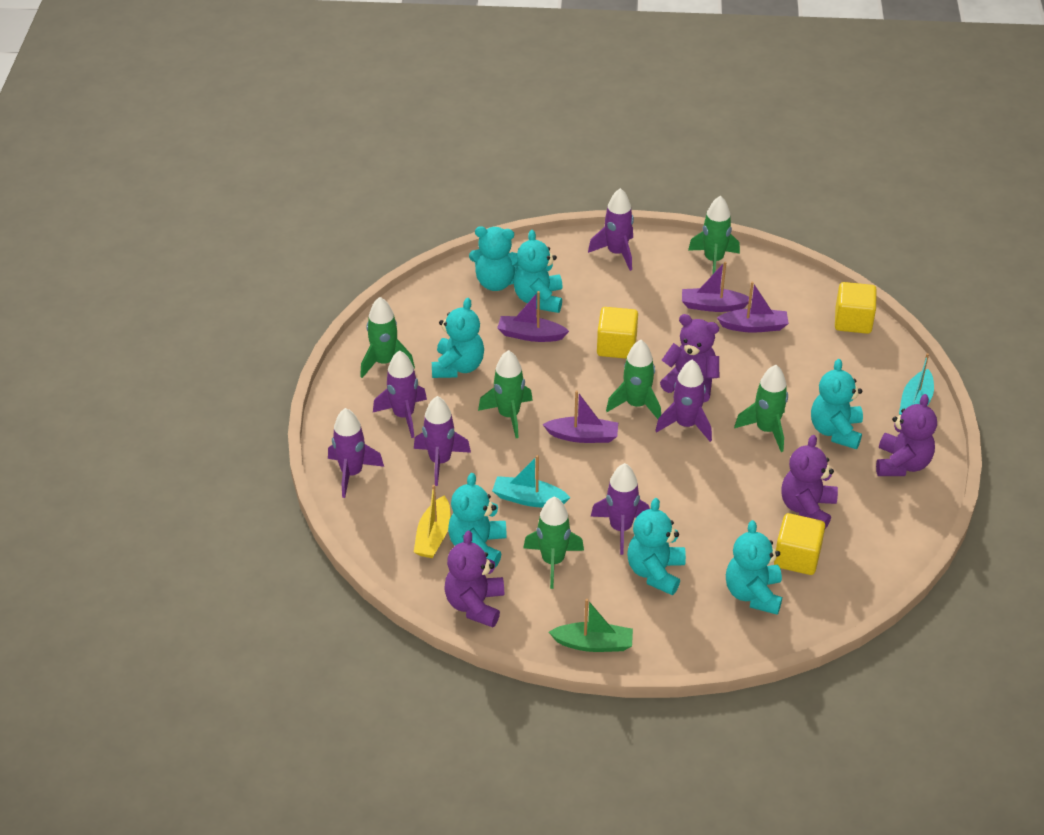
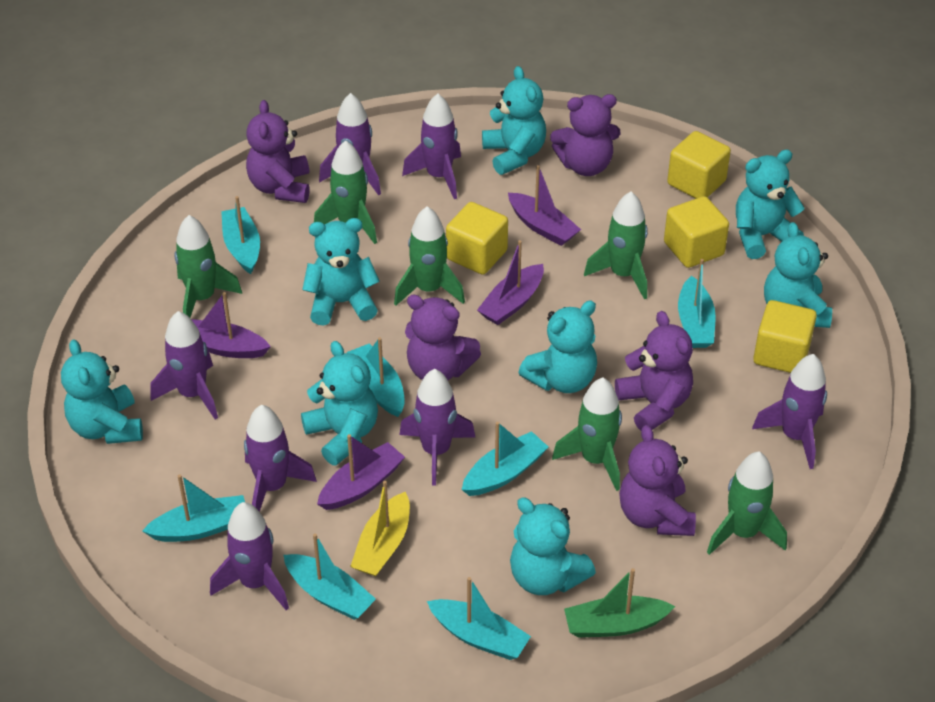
purple rocket: [328,408,384,498] [373,350,427,438] [414,396,471,486] [588,188,634,271] [591,463,650,555] [655,360,712,442] = 6 -> [151,311,218,419] [210,502,289,610] [244,405,317,512] [319,93,381,195] [399,369,475,486] [402,93,461,199] [752,354,827,469] = 7
purple teddy bear: [444,531,504,627] [660,314,719,403] [781,435,838,529] [876,394,937,476] = 4 -> [246,100,310,203] [405,294,481,380] [550,94,621,176] [615,311,693,431] [619,425,696,536] = 5
turquoise boat: [492,455,571,508] [899,353,934,415] = 2 -> [142,474,245,542] [221,196,260,274] [283,533,376,620] [347,337,405,417] [427,577,531,660] [462,422,548,496] [678,259,716,348] = 7
turquoise teddy bear: [432,298,484,378] [448,473,507,568] [469,226,519,291] [513,230,562,313] [627,498,686,595] [726,520,782,615] [811,359,863,449] = 7 -> [61,339,143,444] [301,341,378,465] [302,218,380,325] [482,66,546,175] [510,497,596,595] [518,300,597,393] [736,149,805,259] [764,222,832,328] = 8
yellow cube: [597,307,638,359] [774,513,825,575] [835,282,877,334] = 3 -> [446,202,508,275] [664,196,729,268] [667,131,731,198] [753,300,817,373] = 4

